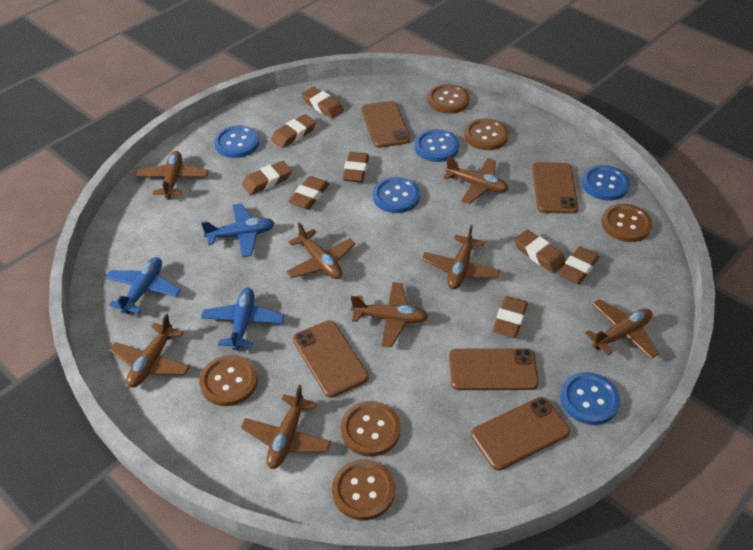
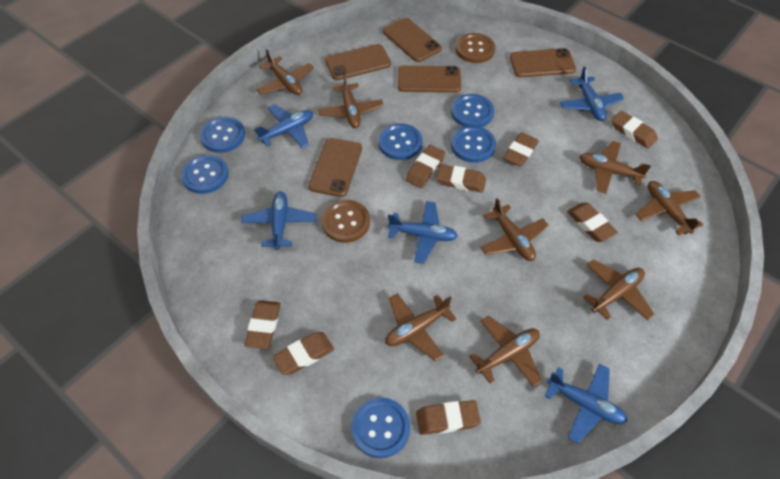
blue button: [214,125,259,158] [373,177,420,213] [415,129,459,162] [560,372,620,425] [582,165,630,201] = 5 -> [181,155,229,194] [200,116,245,153] [351,397,410,458] [378,123,423,160] [451,94,494,127] [451,126,496,163] = 6
blue plane: [105,257,181,314] [201,203,275,257] [201,288,284,350] = 3 -> [242,191,316,250] [254,104,313,148] [388,201,458,264] [545,363,627,443] [560,66,624,121] = 5
brown button: [199,355,258,406] [332,459,395,520] [341,401,401,457] [427,84,470,114] [464,118,509,150] [602,204,652,242] = 6 -> [321,200,370,243] [455,33,496,63] = 2

